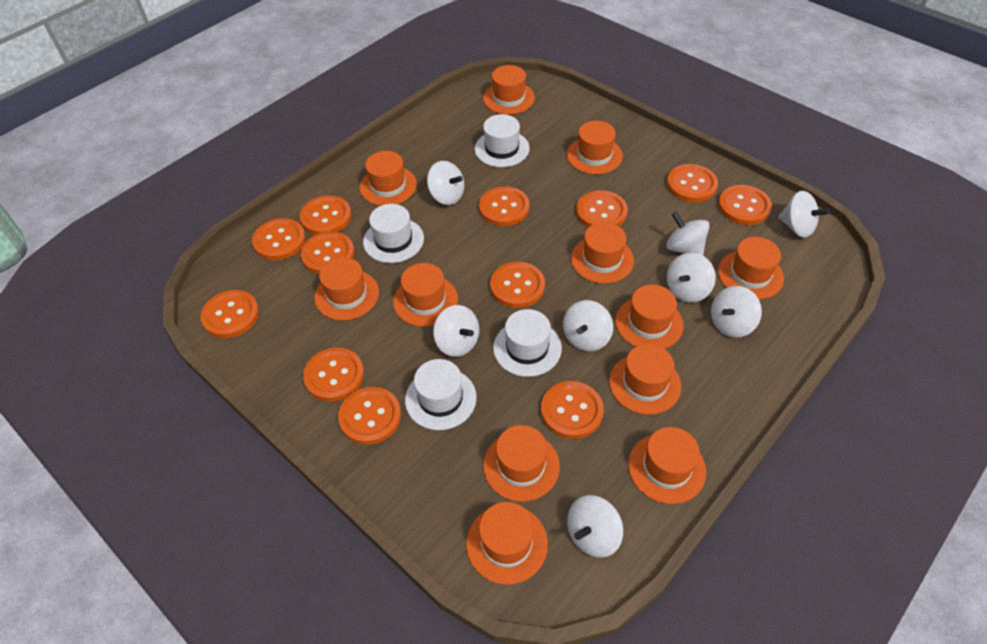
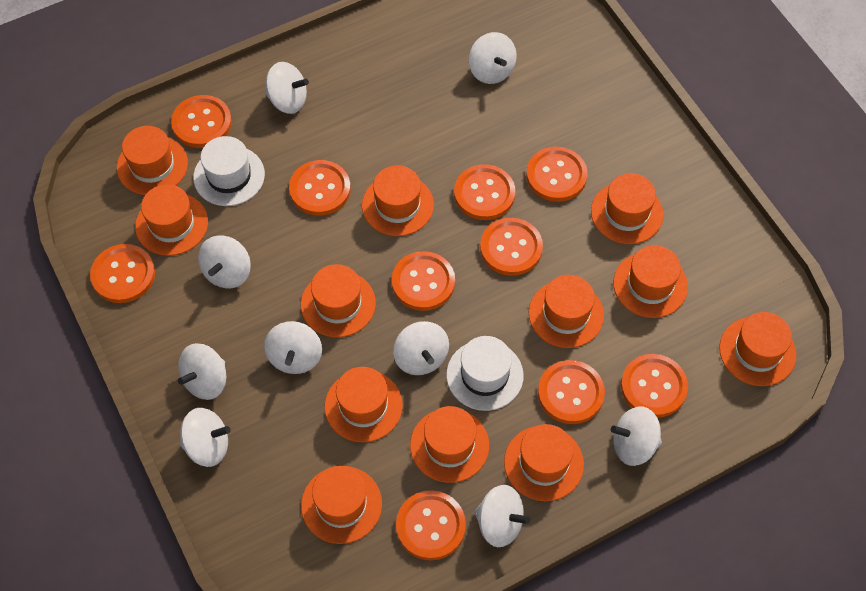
orange button: [201,290,259,338] [252,218,306,260] [300,195,351,235] [301,231,355,274] [303,348,364,402] [338,387,401,445] [479,186,529,226] [490,262,545,308] [541,381,604,439] [576,190,628,228] [667,164,718,202] [718,185,772,225] = 12 -> [90,244,155,303] [171,95,232,148] [289,160,351,216] [392,251,455,311] [396,490,466,560] [454,164,515,220] [480,218,543,276] [526,147,588,202] [538,360,605,424] [621,354,688,418] = 10
white hat: [363,204,424,263] [405,359,477,430] [475,114,530,167] [493,309,562,377] = 4 -> [193,136,265,206] [446,336,524,411] = 2
white spinning top: [427,161,464,205] [433,305,479,357] [563,300,613,351] [567,495,623,558] [666,212,710,255] [667,253,716,302] [711,286,762,338] [778,191,830,238] = 8 -> [178,343,226,400] [180,408,231,467] [198,236,251,288] [264,321,322,374] [265,62,309,114] [393,321,449,375] [469,32,517,84] [474,485,530,547] [611,407,662,466] = 9

